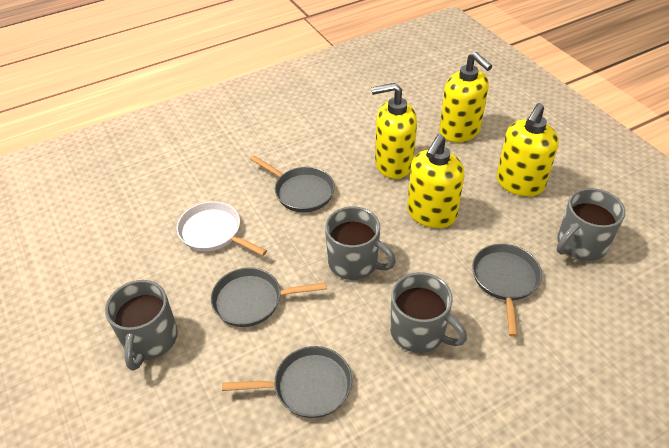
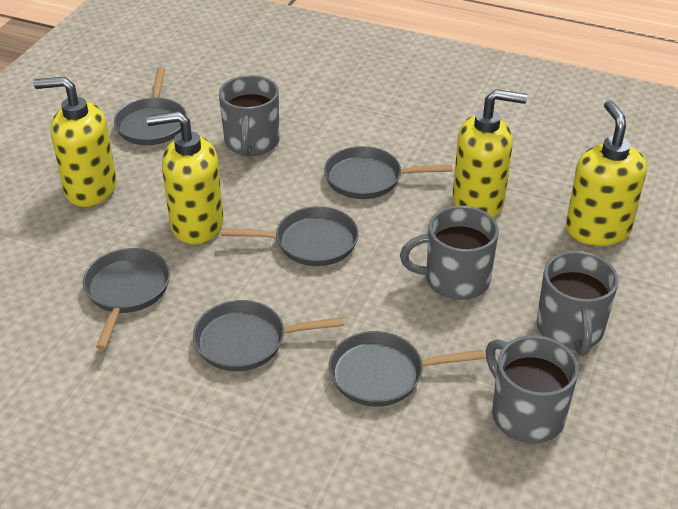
grey pan: [211,268,326,327] [222,346,352,418] [250,155,335,212] [472,244,542,337] = 4 -> [83,248,170,350] [114,67,187,145] [193,300,344,371] [221,206,359,266] [324,146,452,199] [329,331,485,406] = 6
white pan: [177,201,267,256] = 1 -> none = 0

